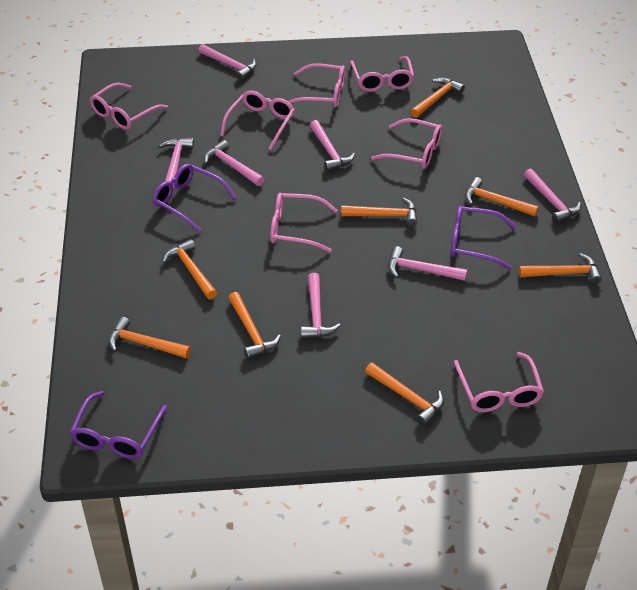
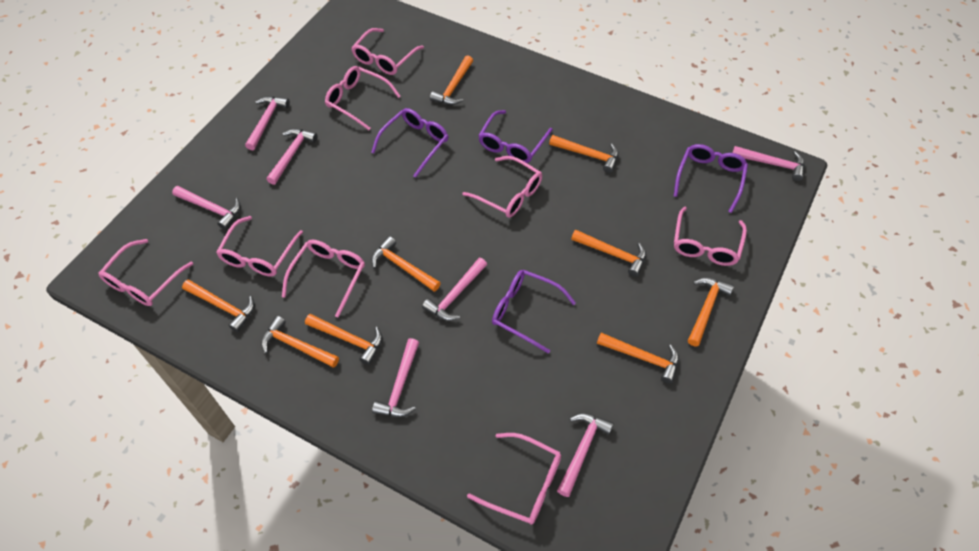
orange hammer: [108,317,191,359] [162,239,217,299] [228,292,281,359] [341,198,417,227] [365,362,444,426] [410,78,465,118] [465,177,539,217] [518,253,602,284] = 8 -> [182,279,255,332] [261,316,339,368] [305,314,382,365] [371,236,441,292] [430,55,473,105] [549,135,619,173] [571,230,646,277] [597,333,679,384] [688,278,734,346] = 9
pink glasses: [90,83,168,130] [220,90,295,150] [270,193,338,253] [288,63,345,108] [350,56,414,92] [371,118,442,169] [454,352,544,412] = 7 -> [98,239,193,306] [216,216,303,276] [282,240,365,317] [325,66,400,130] [351,28,424,75] [462,156,542,218] [467,433,561,524] [674,206,747,266] = 8
purple glasses: [69,391,167,459] [153,164,236,232] [450,206,517,270] = 3 -> [371,108,448,178] [478,110,553,163] [492,270,576,353] [674,144,748,213] = 4

